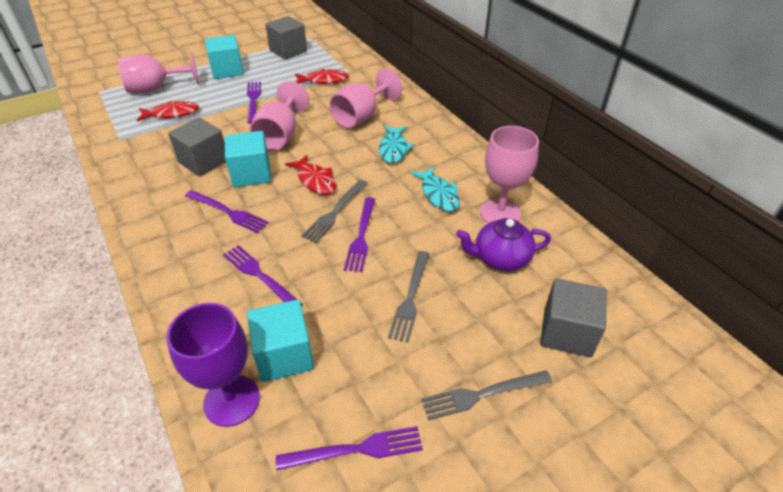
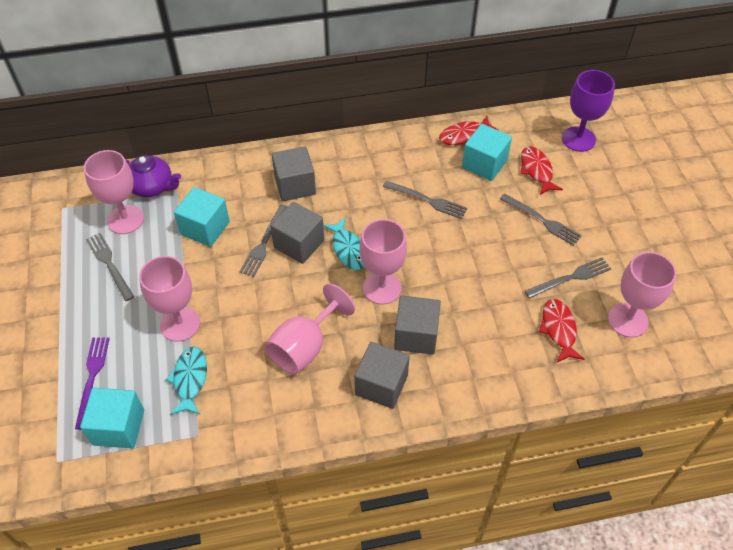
grey cube: [168,117,226,176] [265,16,307,60] [540,278,607,358] = 3 -> [270,202,324,264] [272,146,316,201] [354,342,410,409] [394,296,441,355] = 4
grey fork: [302,180,367,243] [388,251,429,342] [421,371,552,420] = 3 -> [86,233,135,301] [239,205,288,277] [383,181,468,219] [500,193,582,246] [525,257,611,299] = 5
pink goblet: [118,52,199,93] [250,81,309,151] [329,68,402,128] [480,126,539,223] = 4 -> [84,150,144,234] [139,256,200,342] [265,283,355,375] [359,219,407,304] [608,252,676,338] = 5
purple fork: [185,190,269,233] [223,245,303,306] [247,82,261,124] [276,426,423,471] [344,197,375,272] = 5 -> [75,337,110,430] = 1

